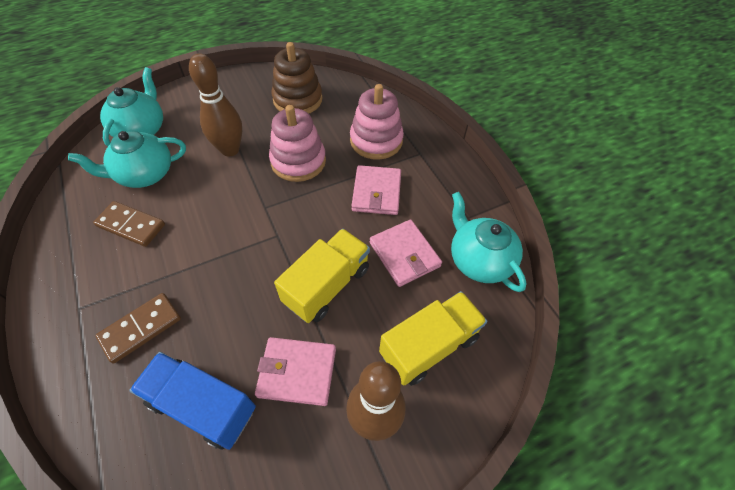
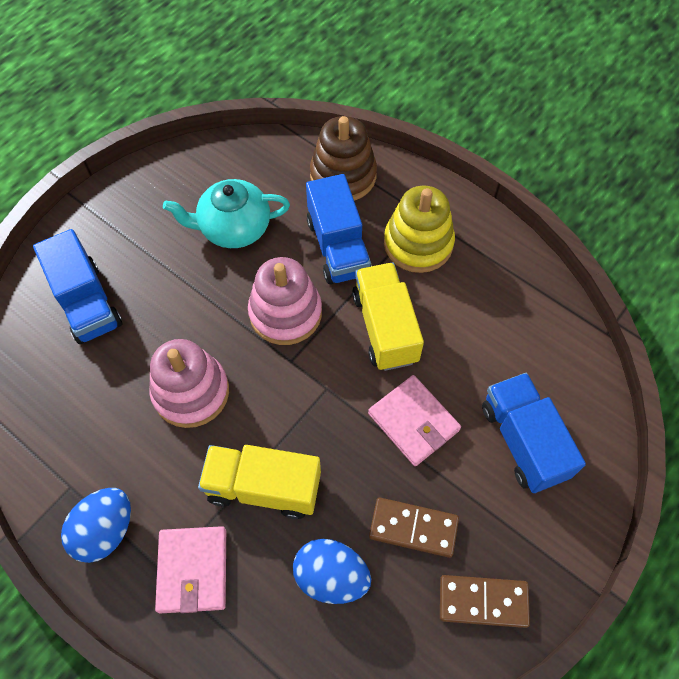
blue egg: none = 0 -> [61,488,131,563] [293,539,371,604] = 2
blue truck: [129,352,256,450] = 1 -> [33,229,122,344] [306,174,372,284] [482,373,586,493] = 3
brown bowling pin: [189,54,242,157] [346,361,406,441] = 2 -> none = 0
pink wallet: [255,337,336,406] [352,165,401,215] [370,219,442,287] = 3 -> [155,526,226,613] [368,375,461,466] = 2
turquoise teapot: [68,130,186,188] [100,67,163,146] [451,192,527,292] = 3 -> [163,179,290,248] = 1
yellow stacking toy: none = 0 -> [384,186,455,273] = 1

